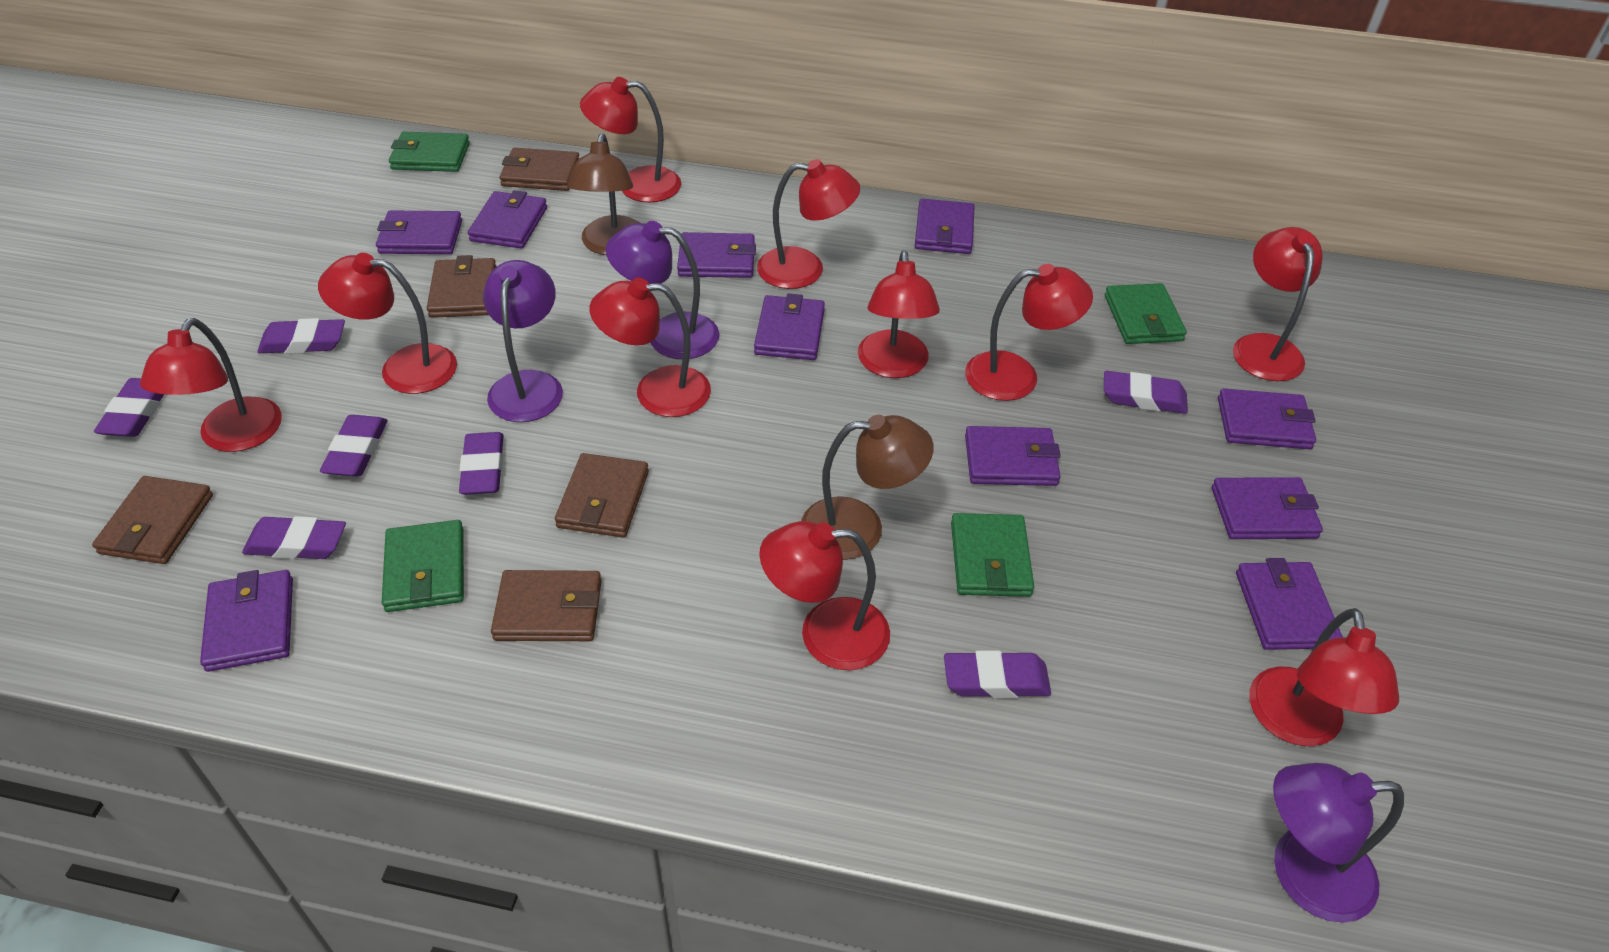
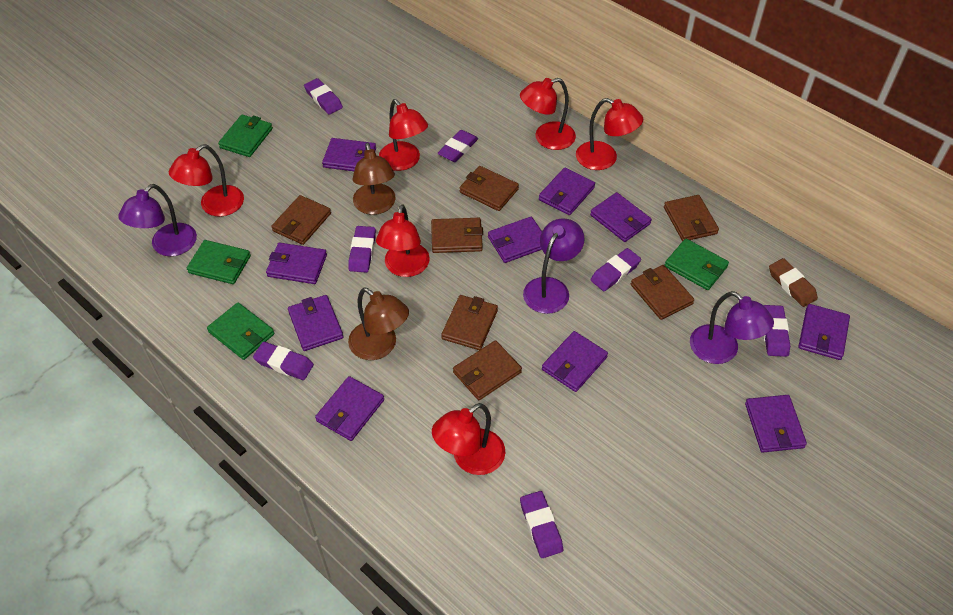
brown eraser: none = 0 -> [769,258,818,307] = 1
brown wallet: [92,476,213,564] [427,255,497,318] [491,570,602,641] [499,148,579,191] [555,453,649,537] = 5 -> [271,195,331,245] [431,218,483,253] [441,295,498,350] [453,340,522,400] [460,166,519,211] [631,265,694,320] [664,195,719,241] = 7
red lamp: [140,318,282,452] [318,253,457,394] [580,77,681,203] [589,278,711,417] [757,159,860,289] [759,521,890,670] [858,251,940,378] [965,264,1093,401] [1233,227,1322,381] [1249,608,1399,746] = 10 -> [169,144,244,217] [376,204,430,277] [379,99,428,171] [432,403,505,475] [520,78,576,150] [576,98,643,170] = 6

